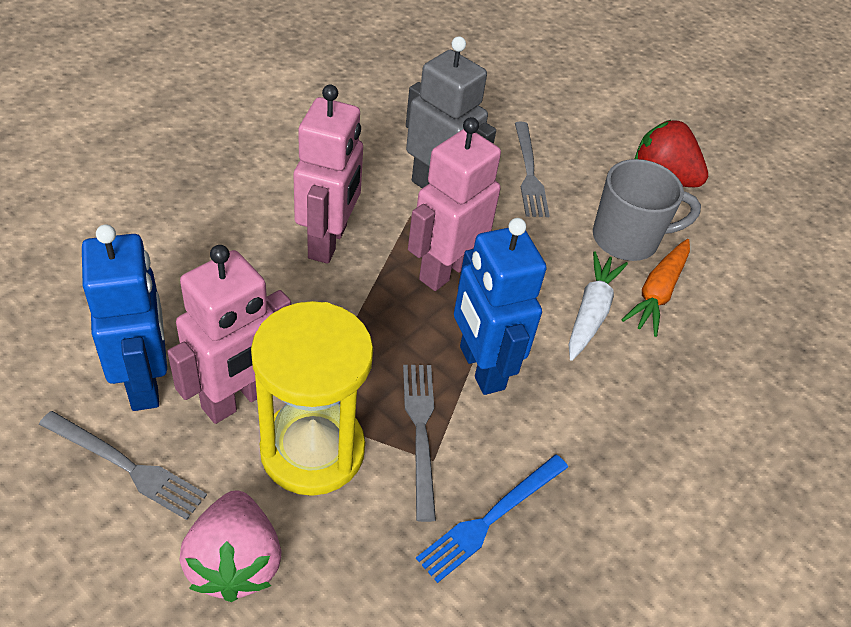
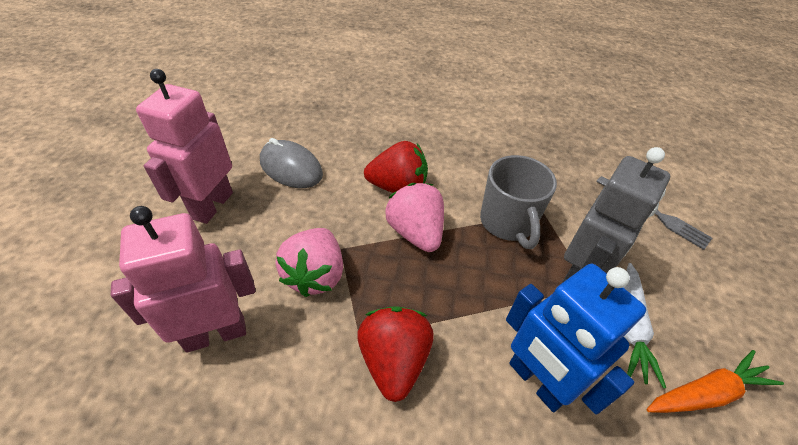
blue fork: [416,455,568,583] = 1 -> none = 0
blue robot: [82,225,167,411] [454,218,546,395] = 2 -> [506,264,646,415] = 1
grey fork: [39,411,207,520] [403,365,436,522] [515,122,550,217] = 3 -> [596,176,713,250] = 1
grey mouse: none = 0 -> [260,138,323,188] = 1
pink robot: [168,245,291,424] [294,85,363,264] [408,117,501,291] = 3 -> [111,206,255,352] [136,69,233,224] = 2
pink strawberry: [179,490,281,602] = 1 -> [276,228,343,297] [385,183,444,252] = 2
red strawberry: [635,120,708,187] = 1 -> [357,306,434,402] [364,141,428,193] = 2
yellow hourglass: [251,301,373,496] = 1 -> none = 0

